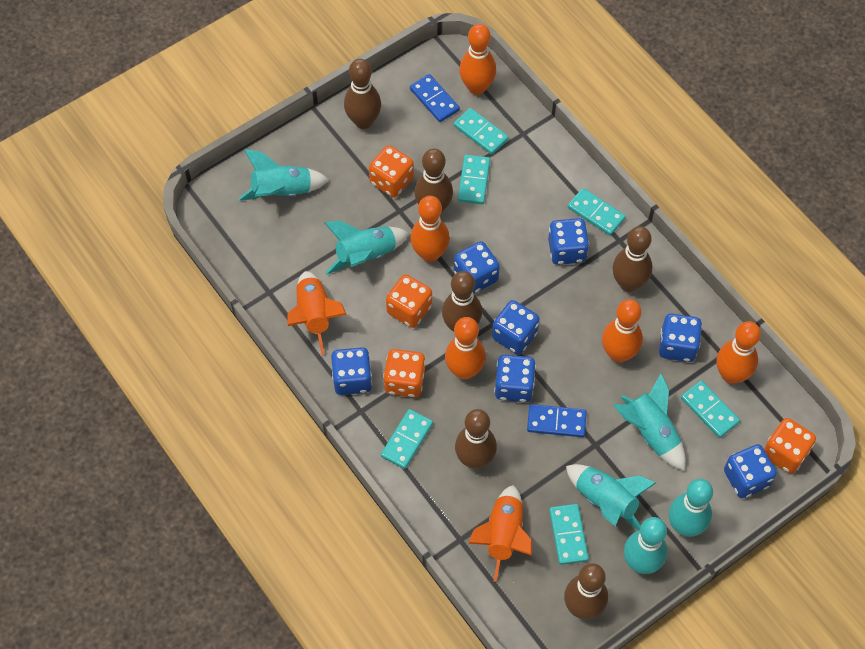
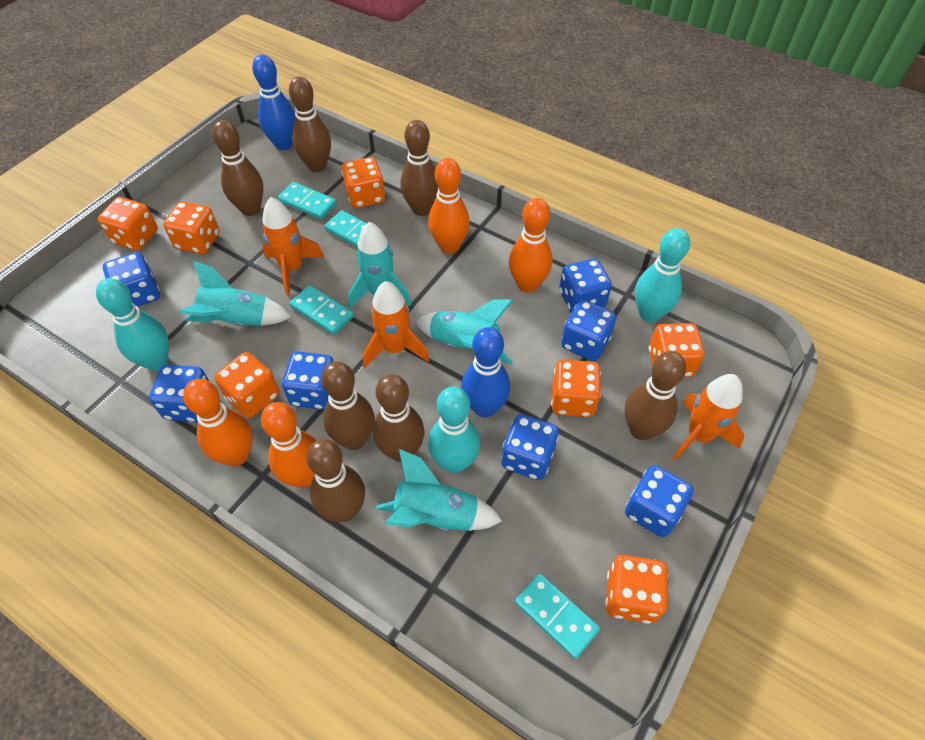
blue bowling pin: none = 0 -> [252,55,296,150] [461,327,511,418] = 2
blue domino: [410,74,460,122] [527,404,587,437] = 2 -> none = 0
brown bowling pin: [344,59,381,129] [415,149,453,213] [442,271,482,332] [455,409,497,469] [564,563,608,619] [613,226,652,292] = 6 -> [212,120,264,216] [289,76,331,172] [306,439,365,522] [321,361,375,450] [373,374,424,462] [400,120,438,216] [625,351,686,440] = 7
orange bowling pin: [410,196,450,262] [445,317,486,380] [459,24,496,95] [602,299,643,363] [717,321,761,384] = 5 -> [183,379,253,466] [261,402,316,488] [428,158,470,254] [509,198,552,293] = 4
orange dice: [369,145,414,197] [383,349,425,398] [386,274,432,328] [764,418,816,474] = 4 -> [98,197,158,251] [163,201,219,254] [214,352,279,418] [342,157,385,208] [551,359,601,417] [605,555,668,624] [649,323,704,377] = 7
orange rocket: [287,271,347,355] [468,485,532,582] = 2 -> [262,197,324,295] [363,281,429,368] [672,374,744,461] = 3
turquoise bowling pin: [624,517,667,574] [669,479,713,537] = 2 -> [96,278,169,371] [428,386,480,473] [635,228,690,323] = 3
turquoise domino: [381,409,433,469] [454,108,509,155] [458,155,490,204] [549,504,589,565] [567,188,626,236] [681,380,740,438] = 6 -> [278,182,337,219] [289,285,354,335] [324,210,384,248] [515,574,600,659] = 4

